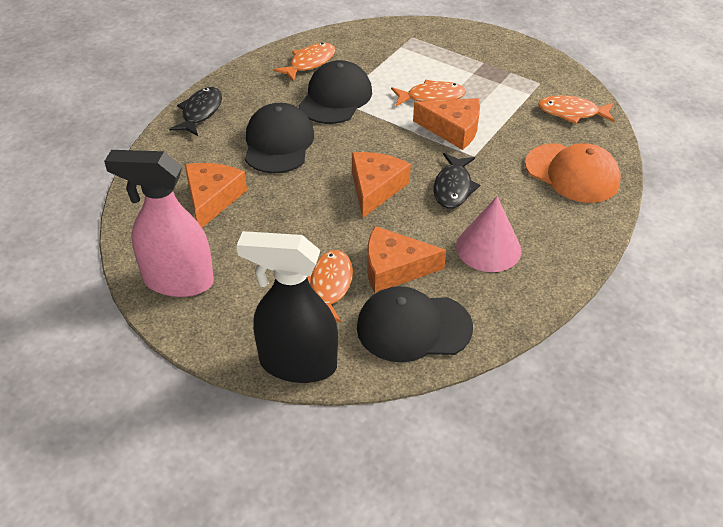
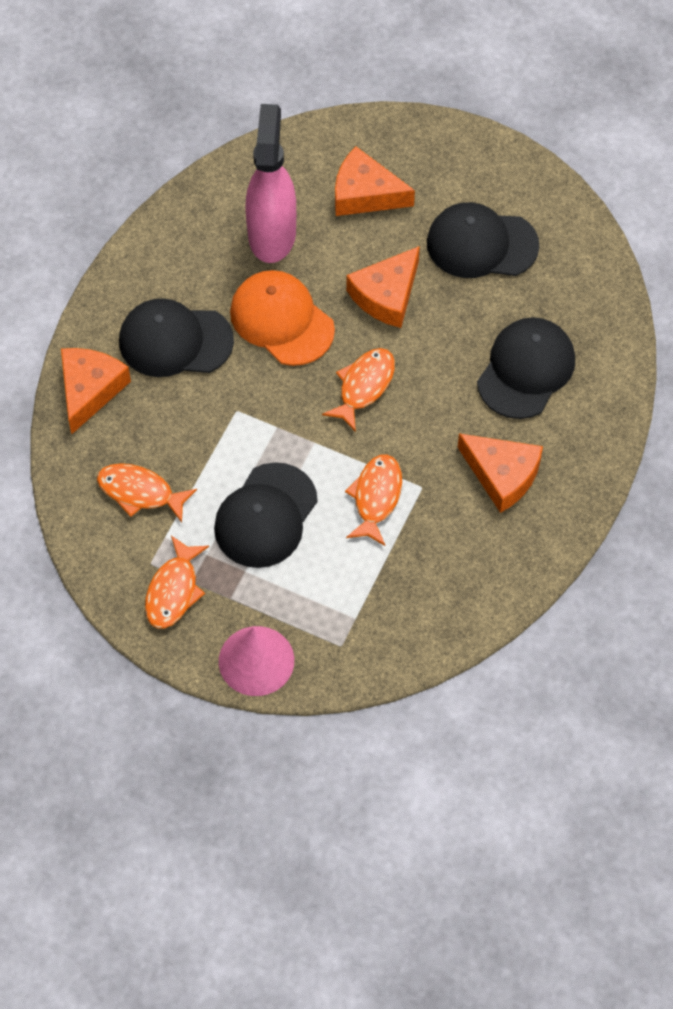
black cap: [245,103,314,174] [299,60,372,124] [357,286,473,362] = 3 -> [119,298,234,377] [214,462,318,568] [427,202,539,278] [477,317,575,419] = 4
black fish: [169,87,222,136] [433,153,480,209] = 2 -> none = 0
black spray bottle: [237,231,338,383] = 1 -> none = 0

